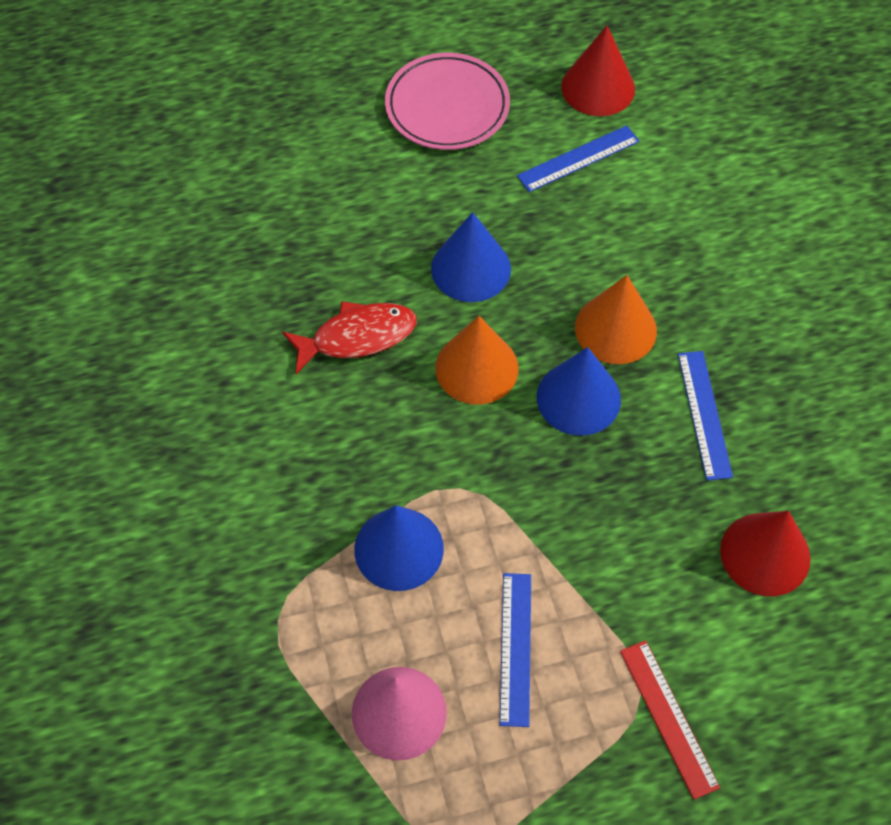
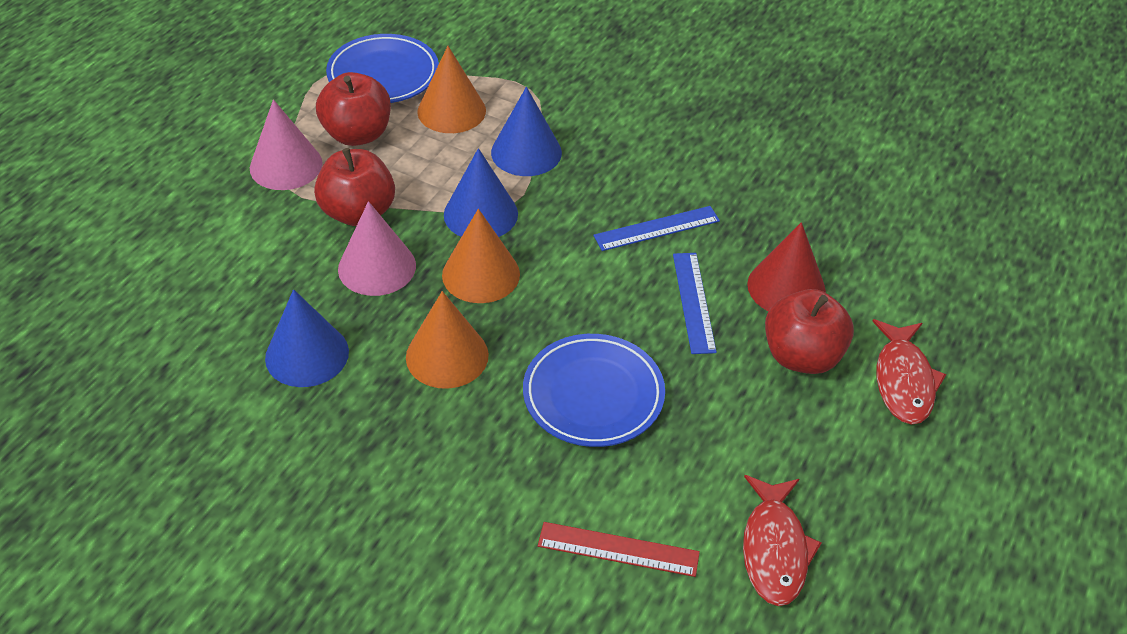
blue plate: none = 0 -> [326,34,439,103] [523,334,665,447] = 2
blue ruler: [500,573,531,727] [517,125,639,192] [678,351,733,481] = 3 -> [594,206,720,251] [673,253,717,354] = 2
orange cone: [436,316,519,404] [575,275,657,364] = 2 -> [406,291,489,389] [417,46,486,133] [442,209,520,303] = 3
pink cone: [352,667,447,760] = 1 -> [250,99,323,190] [338,201,416,296] = 2
pink plate: [385,53,510,150] = 1 -> none = 0
red apple: none = 0 -> [314,148,395,226] [316,72,391,146] [765,289,854,374] = 3
red cone: [561,26,635,116] [720,511,811,596] = 2 -> [747,222,826,311] = 1
red fish: [282,301,417,374] = 1 -> [743,475,822,606] [872,319,946,424] = 2

